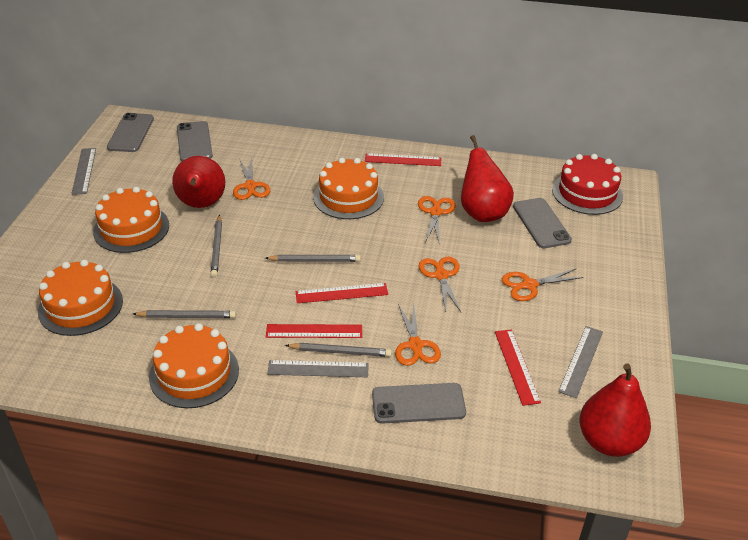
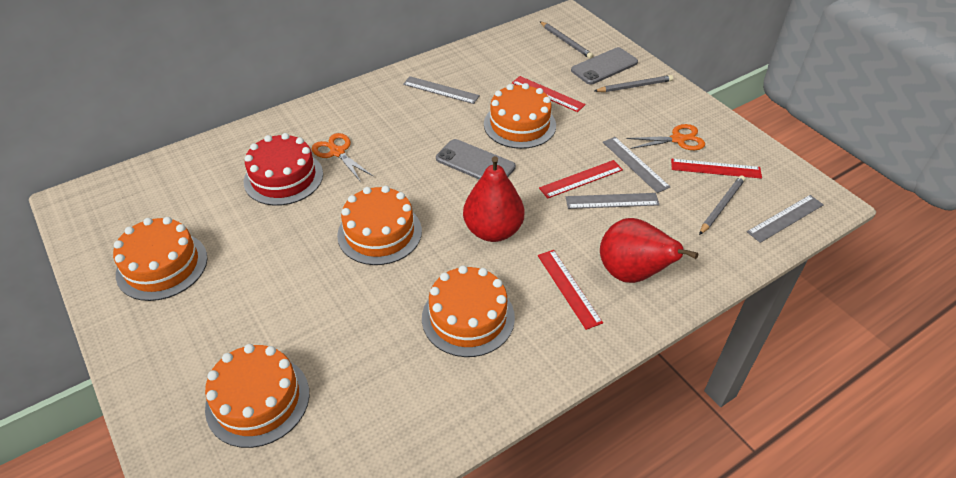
grey pencil: [133,310,236,318] [211,215,222,278] [265,255,361,262] [285,343,392,357] = 4 -> [539,21,593,59] [594,75,673,92] [699,175,745,235] = 3
grey phone: [107,113,154,152] [177,121,213,161] [372,383,466,424] [513,198,572,248] = 4 -> [436,139,516,180] [571,47,638,85] = 2
grey ruler: [71,148,96,195] [267,360,369,377] [558,326,603,398] = 3 -> [403,76,480,104] [566,193,660,209] [603,137,670,193] [747,195,824,243] = 4
orange cake: [38,259,123,336] [93,187,169,253] [149,323,239,408] [313,158,384,219] = 4 -> [113,217,208,301] [205,344,309,448] [337,186,422,265] [422,265,515,357] [484,83,556,149] = 5
orange scissors: [233,158,270,200] [395,303,441,366] [418,196,456,245] [419,256,461,312] [502,269,584,301] = 5 -> [312,133,374,182] [626,124,705,150] = 2
red pear: [172,156,225,208] [461,135,514,222] [579,363,651,457] = 3 -> [463,156,524,242] [600,218,698,283] = 2

